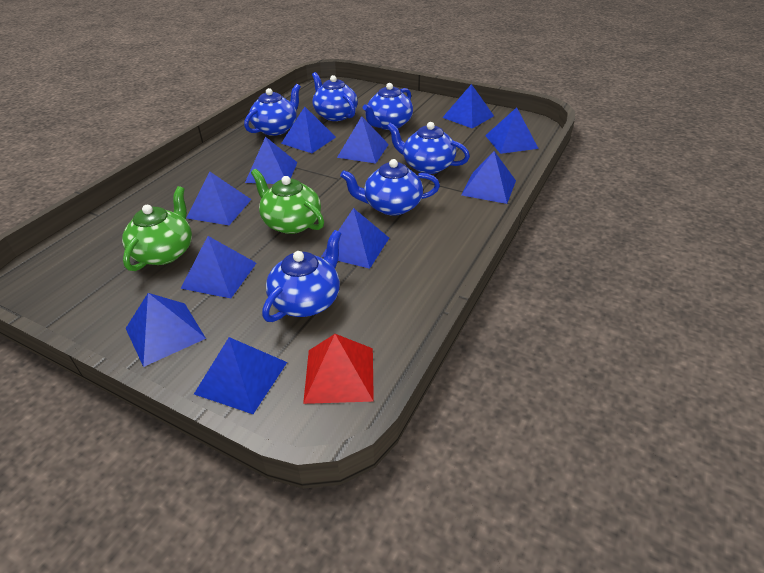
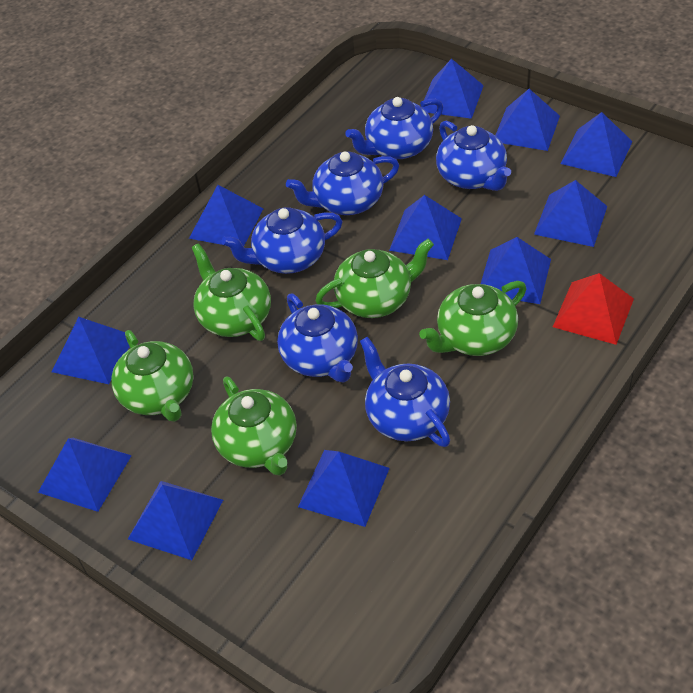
green teapot: [122,186,192,271] [251,169,324,234] = 2 -> [111,330,194,422] [192,243,271,341] [211,376,297,476] [316,239,434,318] [419,281,526,356] = 5

